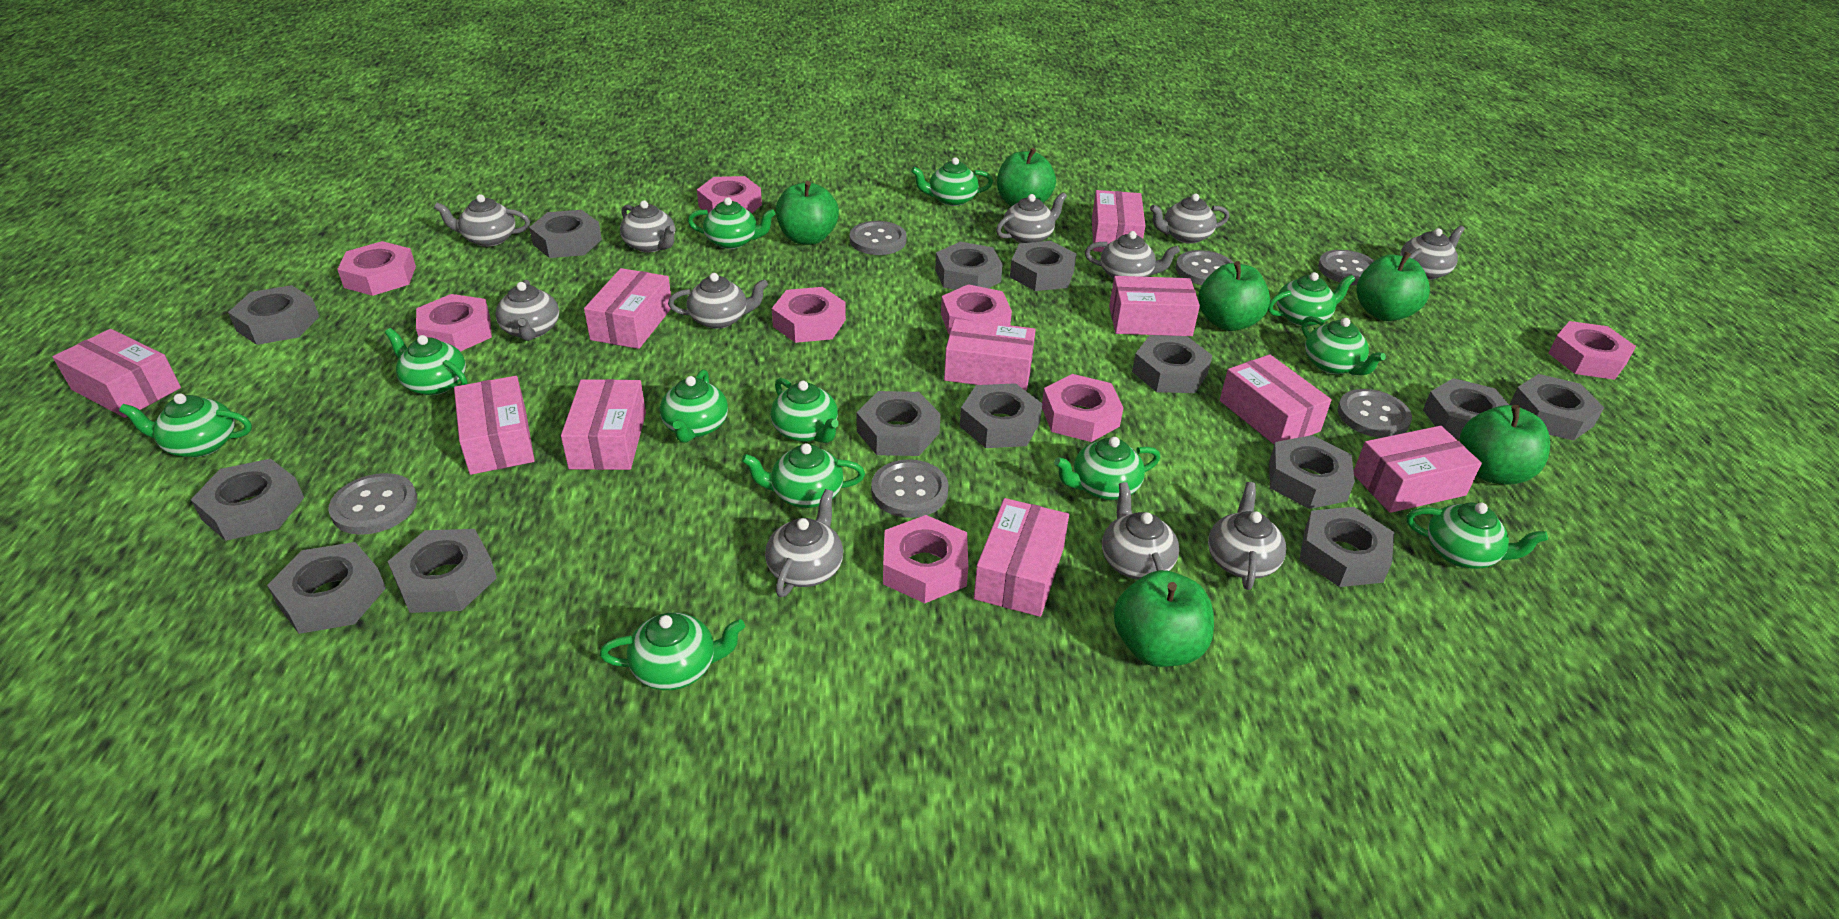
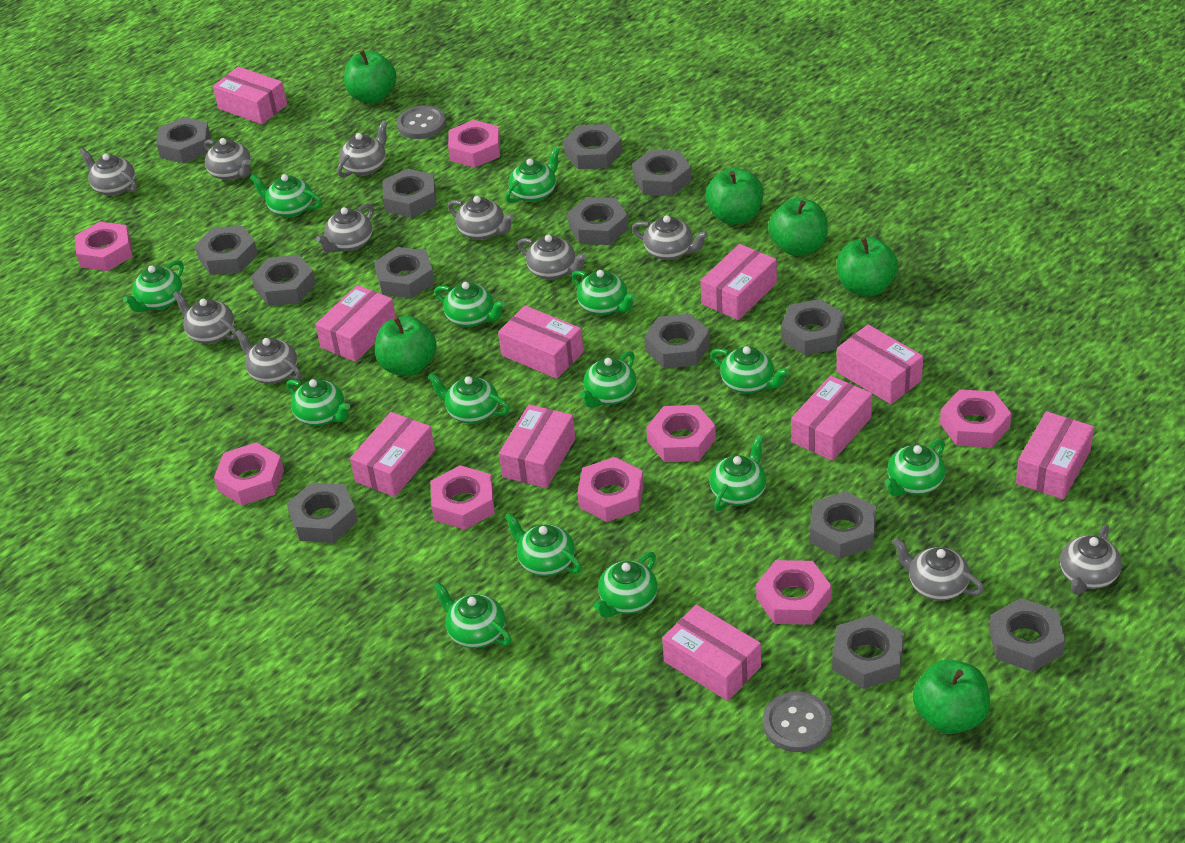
green teapot: [119,393,252,457] [385,328,468,395] [600,613,745,690] [660,369,728,443] [688,197,776,249] [742,443,865,508] [770,378,839,443] [911,157,993,206] [1054,437,1161,500] [1268,272,1355,327] [1301,316,1386,375] [1407,503,1548,569] = 12 -> [123,260,184,312] [250,174,322,217] [286,379,350,426] [428,373,510,423] [433,582,512,648] [434,282,505,327] [505,147,560,203] [505,512,582,576] [571,270,636,315] [580,351,637,408] [594,552,658,618] [710,346,789,394] [710,435,766,511] [885,439,945,496] = 14
grey button: [329,473,417,535] [850,221,907,255] [871,459,948,518] [1176,250,1233,285] [1318,250,1374,285] [1338,389,1412,438] = 6 -> [397,105,446,139] [763,692,832,752] = 2

